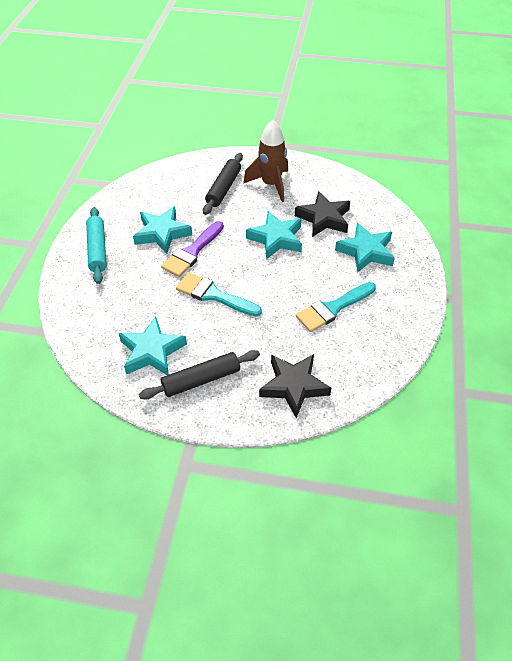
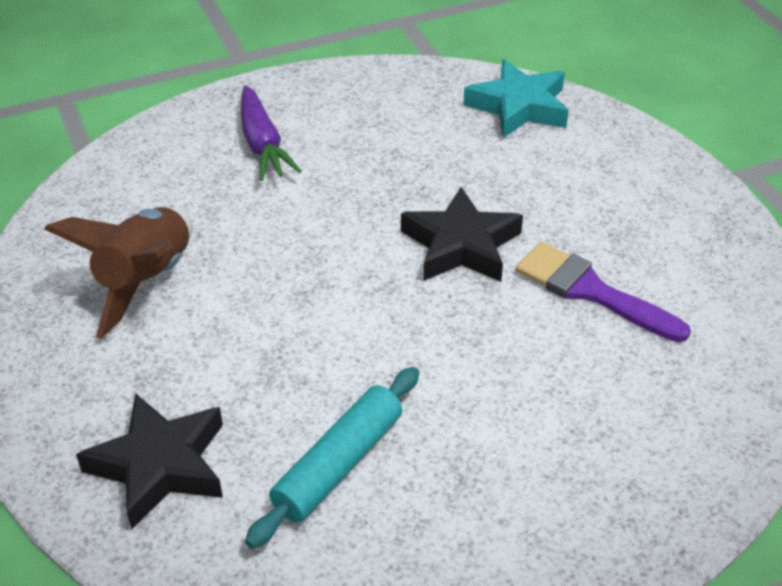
black rolling pin: [139,350,260,400] [203,153,243,215] = 2 -> none = 0
purple carrot: none = 0 -> [241,85,302,181] = 1
turquoise brush: [176,272,262,317] [296,282,376,332] = 2 -> none = 0
turquoise star: [118,316,187,375] [133,206,192,254] [246,211,302,259] [335,223,395,273] = 4 -> [463,59,569,138] = 1

